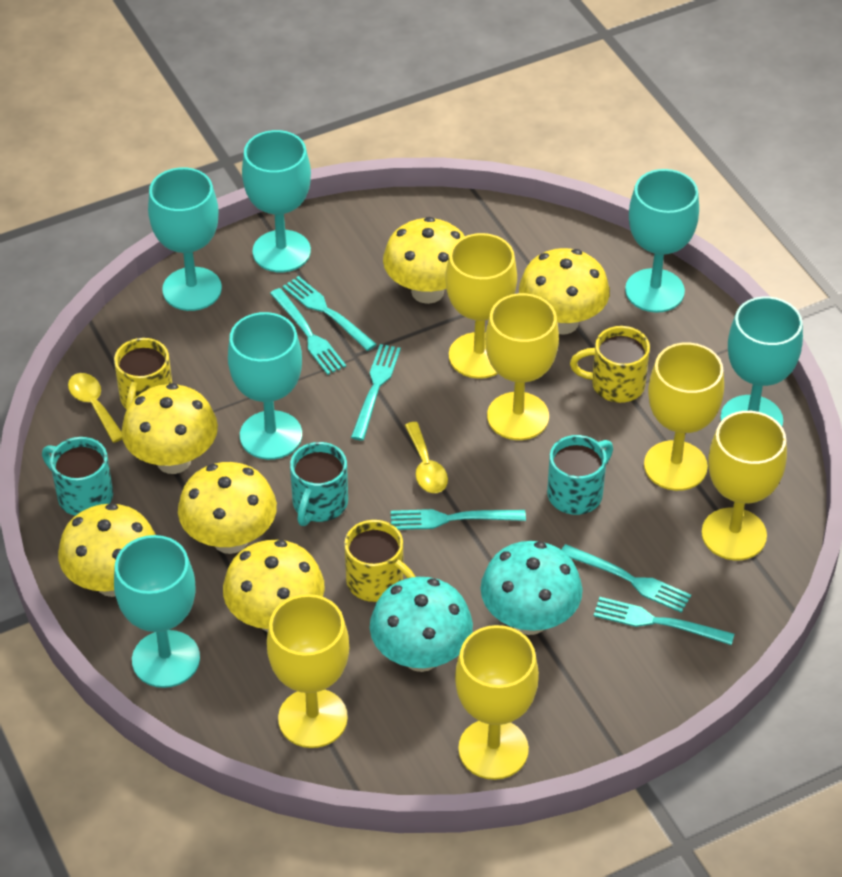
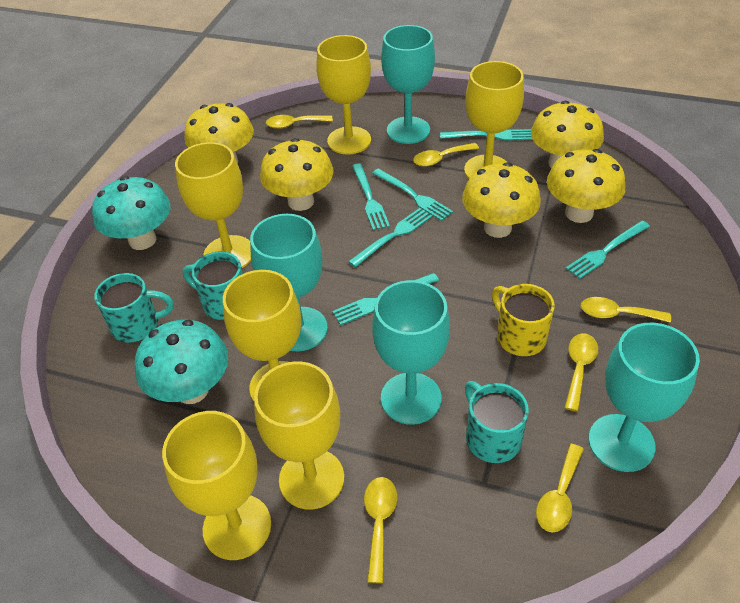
turquoise goblet: [114,535,200,688] [148,167,222,311] [228,312,302,460] [242,130,311,272] [625,169,699,313] [720,297,803,426] = 6 -> [250,214,328,352] [372,280,450,425] [381,25,435,144] [588,323,700,472] = 4
yellow mug: [114,338,172,411] [344,520,415,602] [570,326,650,403] = 3 -> [492,284,555,356] = 1
yellow mushroom: [58,503,156,597] [121,383,218,474] [178,462,277,554] [223,540,325,632] [383,217,465,304] [519,248,610,335] = 6 -> [184,103,254,164] [260,138,334,211] [462,162,541,238] [531,101,604,168] [547,149,625,223] = 5
yellow spoon: [68,373,122,443] [405,422,448,493] = 2 -> [266,115,333,129] [364,477,397,583] [413,143,479,167] [536,444,584,533] [564,333,598,412] [581,297,671,323] = 6

